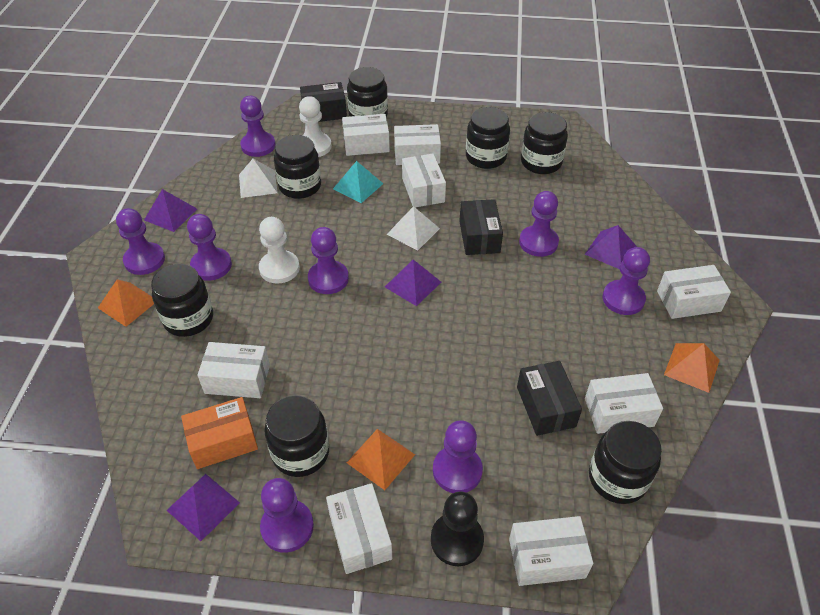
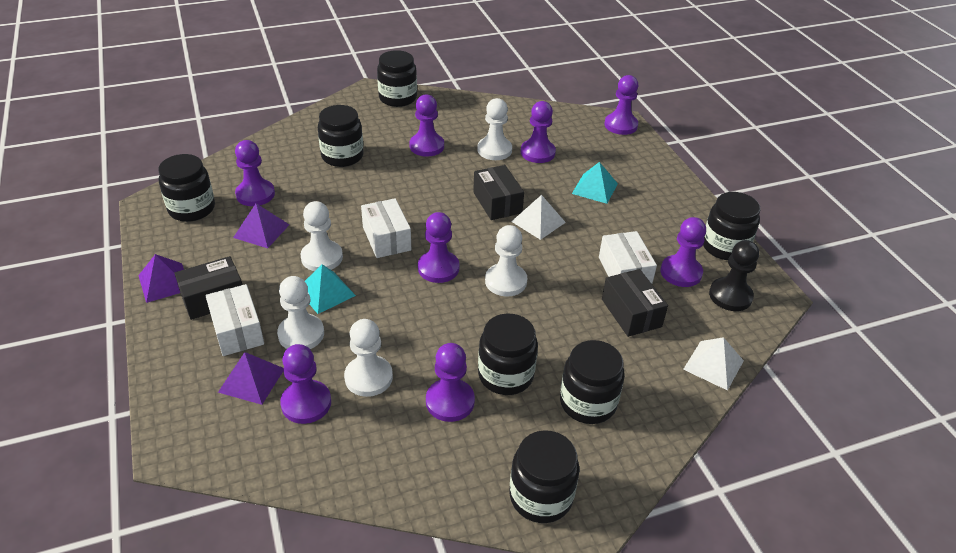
orange box: [181,397,258,469] = 1 -> none = 0
orange pyramid: [98,279,154,327] [347,429,415,490] [664,343,720,393] = 3 -> none = 0
purple pyramid: [144,189,197,232] [166,474,240,541] [385,260,441,306] [585,225,637,269] = 4 -> [138,254,184,303] [218,352,283,405] [233,203,289,248] = 3
turquoise pyramid: [333,161,383,203] = 1 -> [305,264,356,314] [572,162,618,204] = 2
white box: [197,342,270,398] [326,483,392,574] [342,114,390,156] [394,124,441,165] [402,154,446,207] [509,516,593,586] [585,373,663,434] [657,265,731,319] = 8 -> [205,284,264,356] [361,198,411,258] [599,231,657,284] = 3
white pawn: [259,217,300,283] [299,96,332,157] = 2 -> [277,276,324,349] [301,201,343,271] [344,319,393,397] [477,98,512,160] [485,225,527,296] = 5

